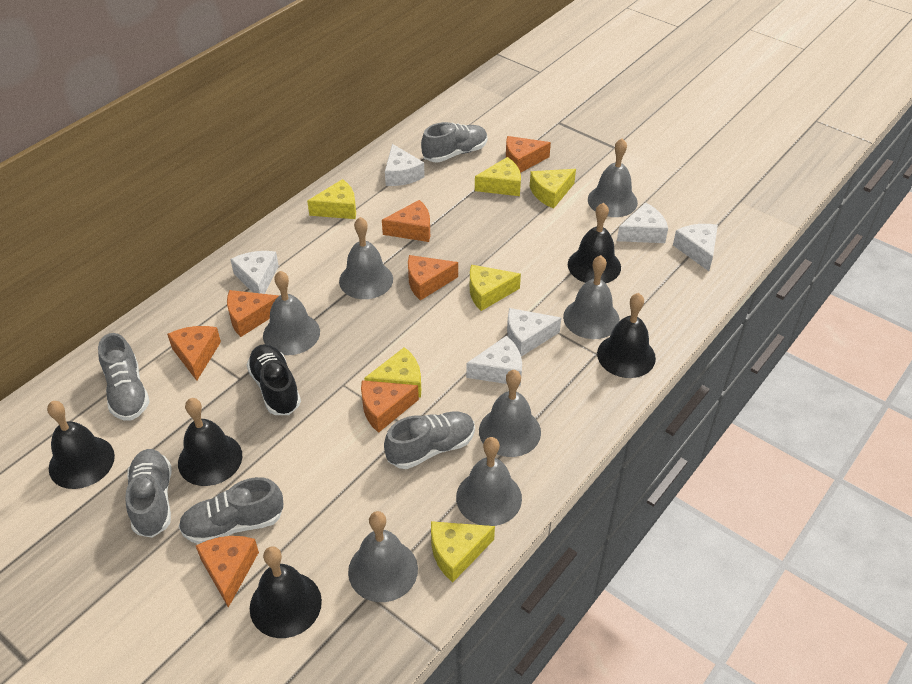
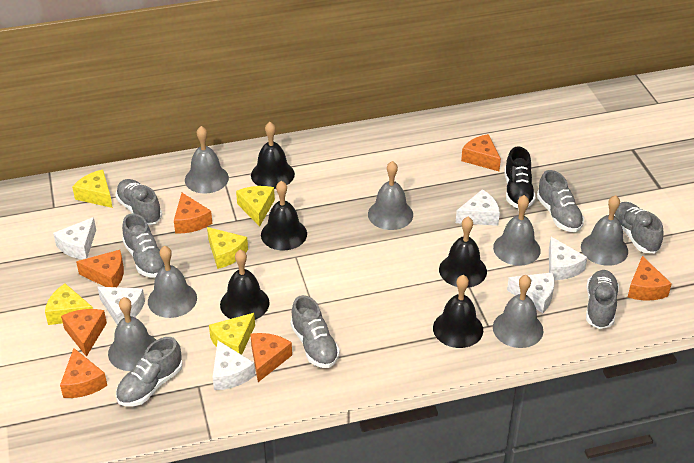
grey shoe: [98,333,150,421] [125,449,172,538] [178,477,283,544] [384,411,475,469] [421,122,488,162] = 5 -> [115,179,162,225] [116,337,183,406] [122,213,165,278] [291,295,340,368] [537,170,584,232] [586,270,619,329] [614,202,663,253] = 7
yellow cheese: [307,179,356,219] [364,347,421,397] [431,521,495,583] [470,265,521,311] [475,157,521,196] [530,169,576,209] = 6 -> [45,284,93,325] [72,169,113,208] [207,227,248,269] [209,313,255,355] [236,186,275,227] = 5

